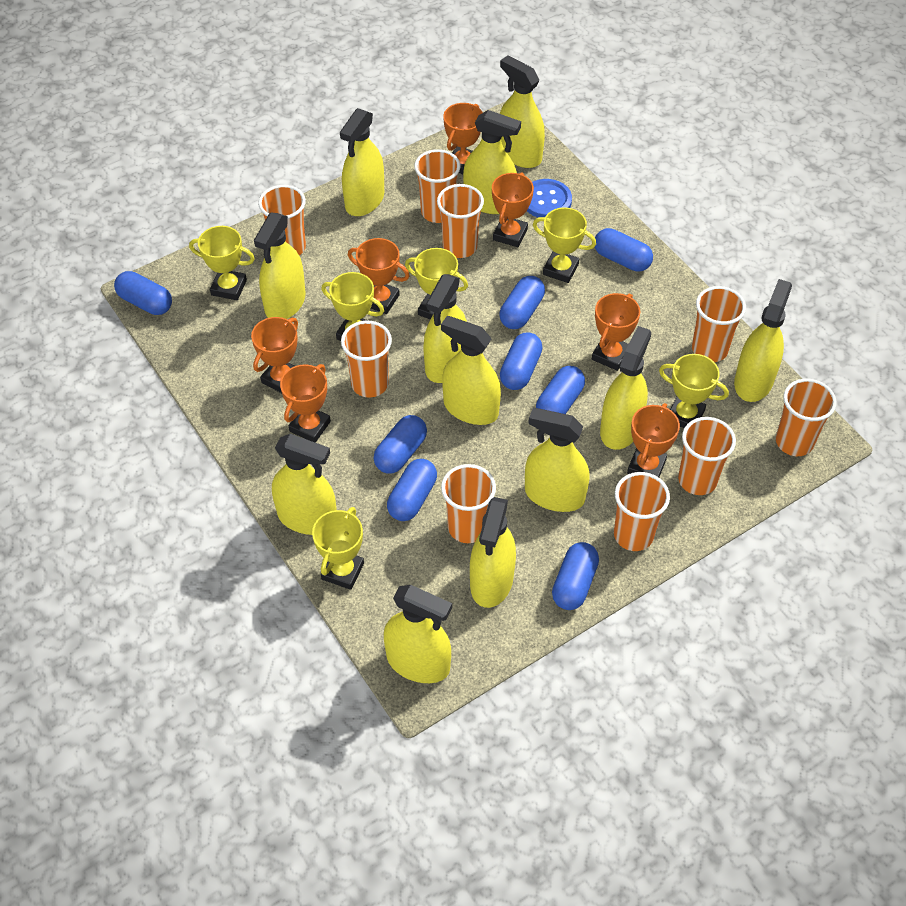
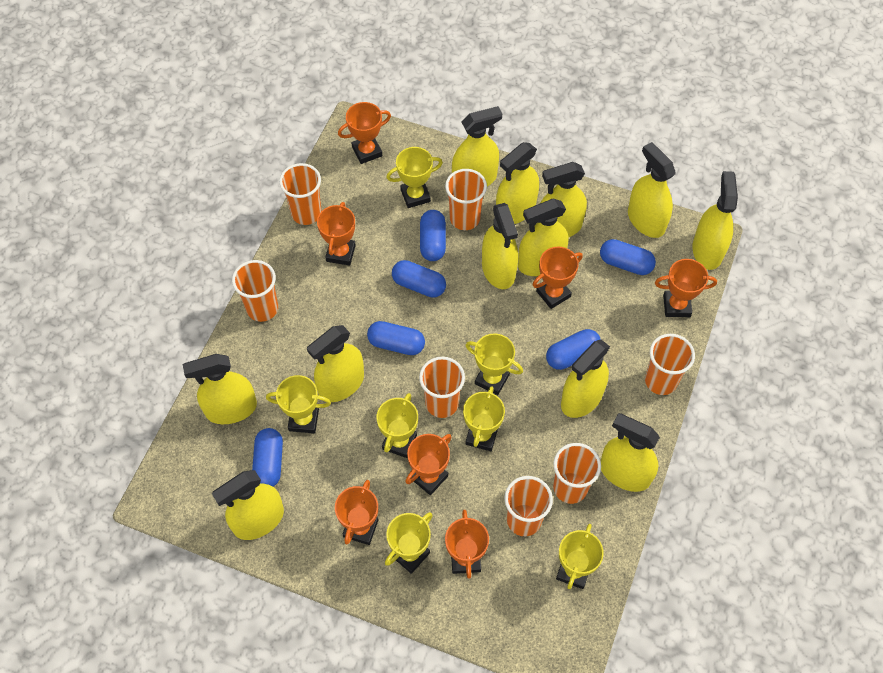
blue button: [527,179,572,217] = 1 -> none = 0
blue capsule: [114,271,172,315] [373,415,427,474] [387,459,437,521] [499,276,545,329] [500,332,542,390] [536,366,585,414] [552,542,599,610] [595,228,653,271] = 8 -> [252,428,283,487] [367,321,425,355] [392,260,446,298] [420,210,446,261] [546,329,601,370] [600,239,656,275] = 6
orange cup: [258,185,306,256] [341,321,392,397] [414,149,460,223] [437,184,484,258] [441,464,496,543] [614,472,670,551] [678,417,736,495] [692,286,746,362] [776,379,837,456] = 9 -> [232,260,278,322] [279,163,321,225] [419,357,465,418] [445,169,487,230] [504,476,553,536] [553,443,601,504] [645,334,695,395] = 7
yellow trophy: [189,226,255,300] [312,507,364,590] [321,272,384,341] [405,248,468,319] [533,207,596,283] [659,354,729,428] = 6 -> [266,375,331,433] [376,393,418,458] [385,512,433,574] [386,147,443,208] [463,386,505,451] [465,333,523,395] [556,524,604,589] = 7

